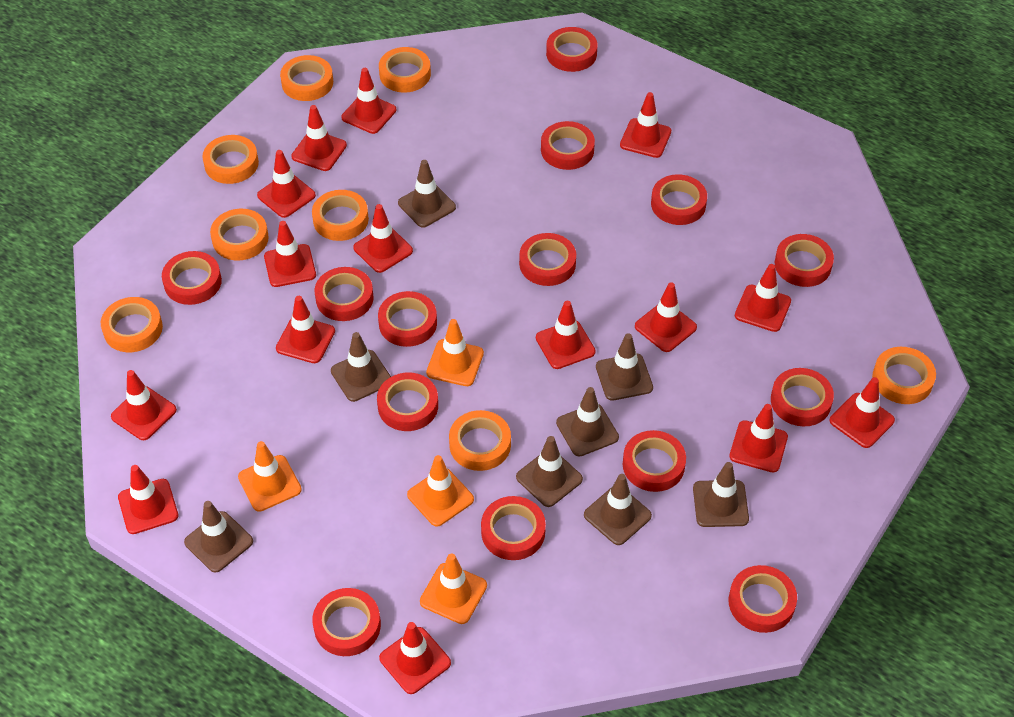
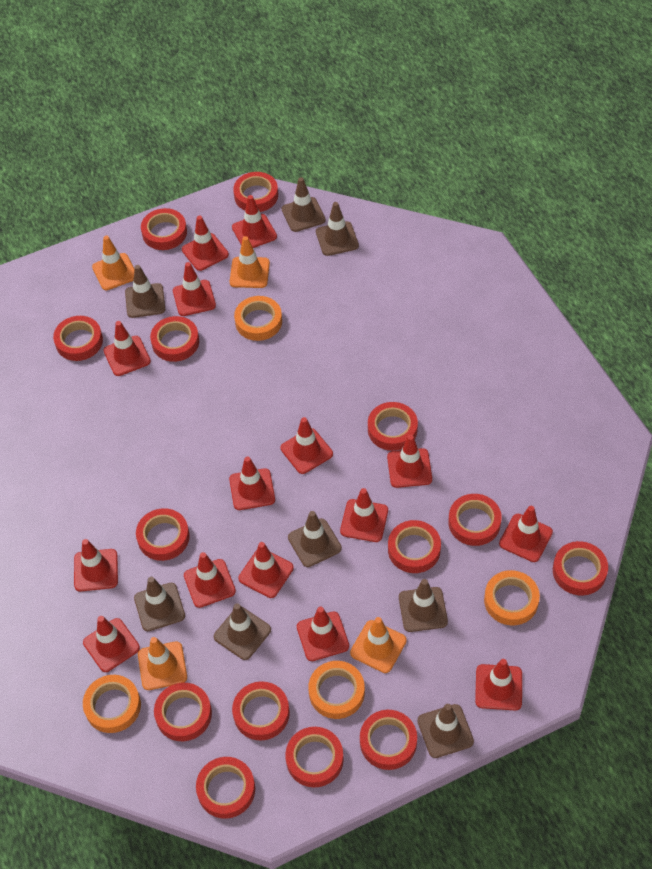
orange tape: [101,297,163,352] [202,135,259,184] [210,209,269,260] [280,55,333,101] [312,190,369,241] [379,47,431,93] [449,410,511,471] [872,347,936,404] = 8 -> [83,675,141,733] [234,296,282,341] [308,661,365,719] [484,570,540,625] = 4

